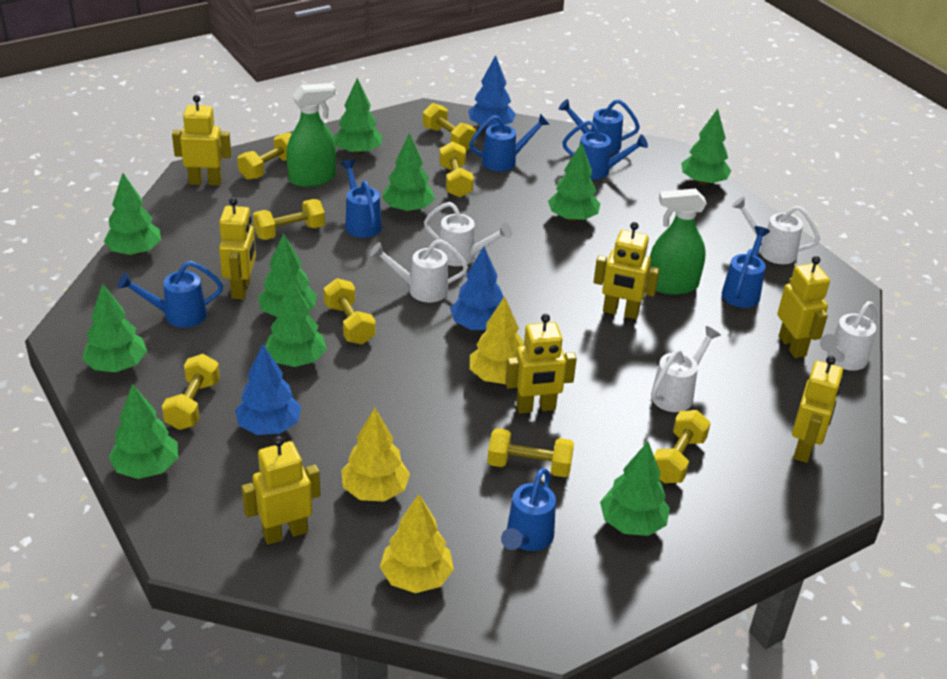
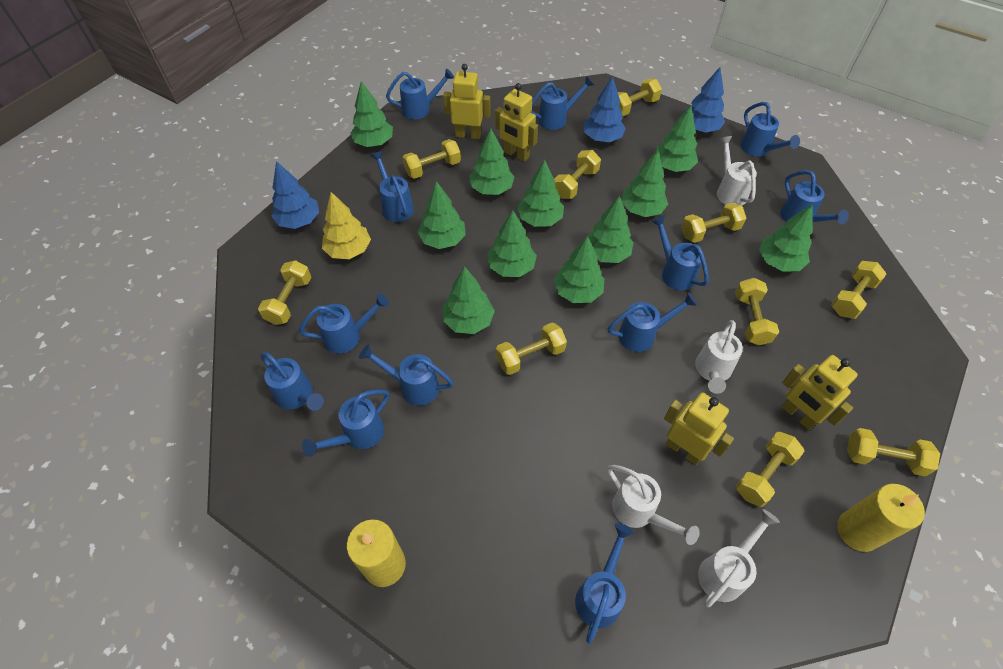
blue watering can: [118,261,223,328] [341,159,382,238] [469,114,550,172] [501,468,556,551] [558,99,640,154] [562,120,648,179] [722,226,770,308] = 7 -> [260,352,324,411] [299,293,389,354] [302,390,389,457] [359,345,453,406] [370,151,414,222] [386,69,454,120] [531,76,594,130] [575,523,634,644] [608,292,697,352] [651,216,709,290] [740,102,800,156] [780,170,849,224] = 12
green spray bottle: [286,83,336,187] [650,188,707,295] = 2 -> none = 0
green tree: [82,283,147,372] [104,173,161,256] [108,384,178,479] [258,233,317,317] [265,279,327,367] [333,78,383,155] [382,133,435,213] [548,143,600,222] [600,442,670,536] [681,109,731,185] = 10 -> [350,81,393,147] [418,181,466,249] [443,266,495,334] [469,129,514,195] [487,210,537,277] [517,160,564,227] [554,236,604,303] [588,195,634,263] [621,150,668,217] [655,106,698,172] [759,205,813,272] = 11
white watering can: [370,239,468,303] [424,202,512,266] [651,326,721,412] [732,197,820,264] [820,301,877,371] = 5 -> [607,465,700,545] [695,320,743,394] [698,509,780,607] [717,136,757,206] = 4
yellow candle: none = 0 -> [346,519,406,587] [837,484,925,552] = 2
yellow dumbbell: [162,354,220,430] [237,133,292,180] [253,199,325,240] [323,278,376,344] [423,103,476,151] [439,141,474,198] [487,428,574,477] [654,410,711,483] = 8 -> [258,260,311,325] [402,139,461,179] [496,323,567,375] [554,150,601,199] [618,79,662,116] [681,203,746,243] [735,278,779,345] [736,432,804,507] [831,261,887,319] [847,428,940,477] = 10
yellow robot: [172,95,231,185] [219,197,256,300] [241,436,320,545] [505,314,577,414] [594,222,660,319] [777,256,830,358] [792,355,843,463] = 7 -> [443,64,491,139] [495,83,538,162] [664,392,734,465] [781,355,858,430] = 4
yellow tree: [341,408,410,502] [380,494,454,593] [470,296,523,384] = 3 -> [322,192,371,259] = 1

